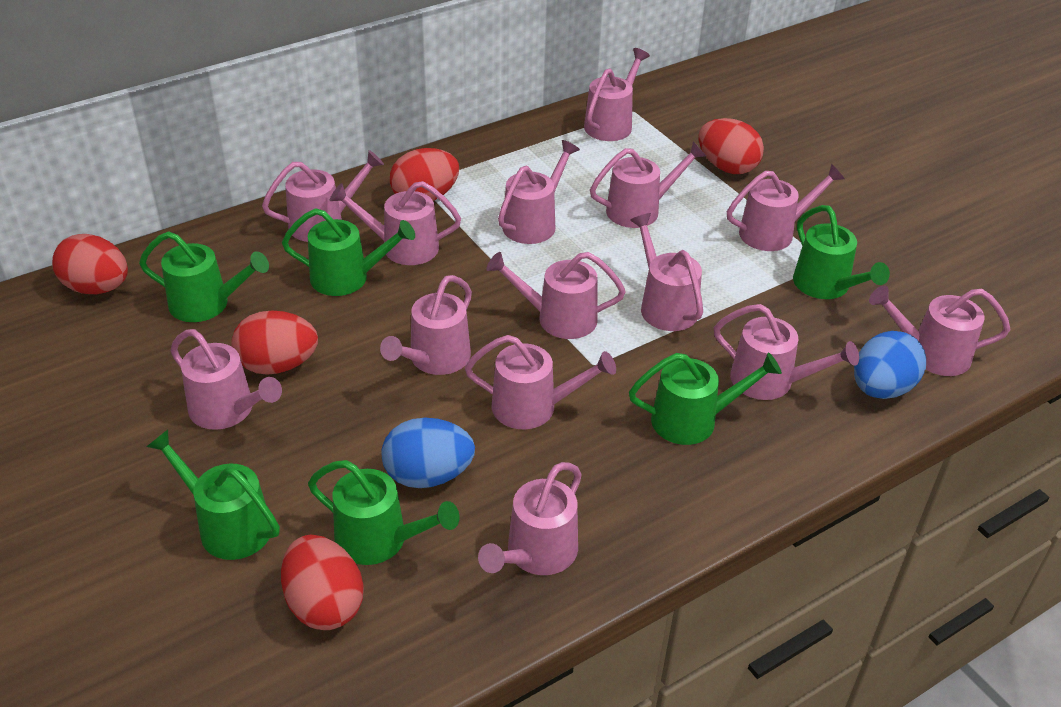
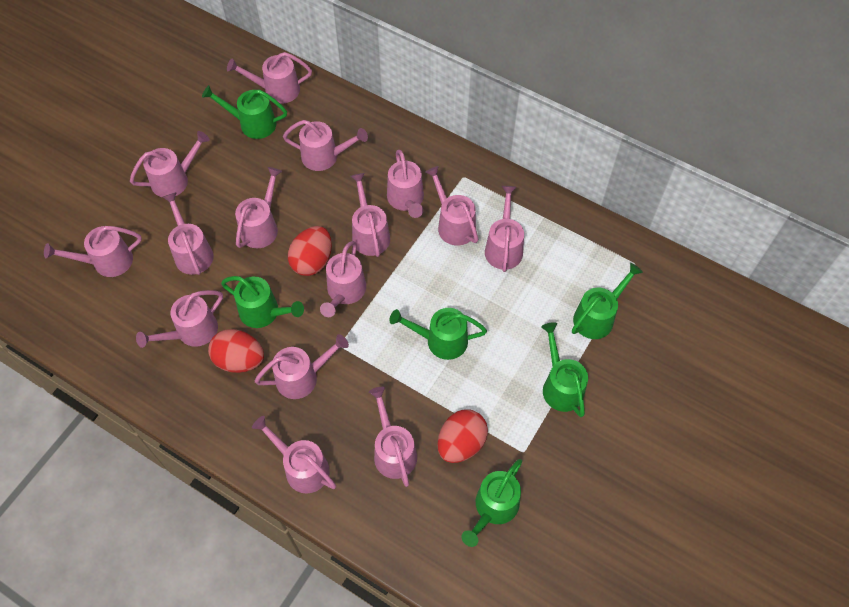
blue egg: [382,418,475,488] [854,331,926,399] = 2 -> none = 0
pink watering can: [170,329,282,430] [262,150,384,242] [330,181,461,265] [380,275,472,375] [465,335,616,429] [478,462,582,575] [486,252,626,339] [498,140,580,244] [584,48,650,141] [590,141,706,228] [630,213,703,331] [714,304,859,400] [727,163,845,251] [869,286,1011,376] = 14 -> [44,226,142,277] [130,131,210,197] [136,290,223,348] [163,192,214,275] [227,52,312,104] [235,167,282,248] [252,416,336,493] [255,334,349,399] [283,120,368,171] [320,241,366,317] [351,173,390,257] [369,387,417,487] [387,150,424,218] [426,166,478,245] [485,186,524,272] = 15
red egg: [52,234,128,294] [231,311,318,375] [281,535,364,630] [390,148,459,201] [699,118,764,174] = 5 -> [208,329,264,373] [288,226,332,276] [437,409,488,463] = 3

